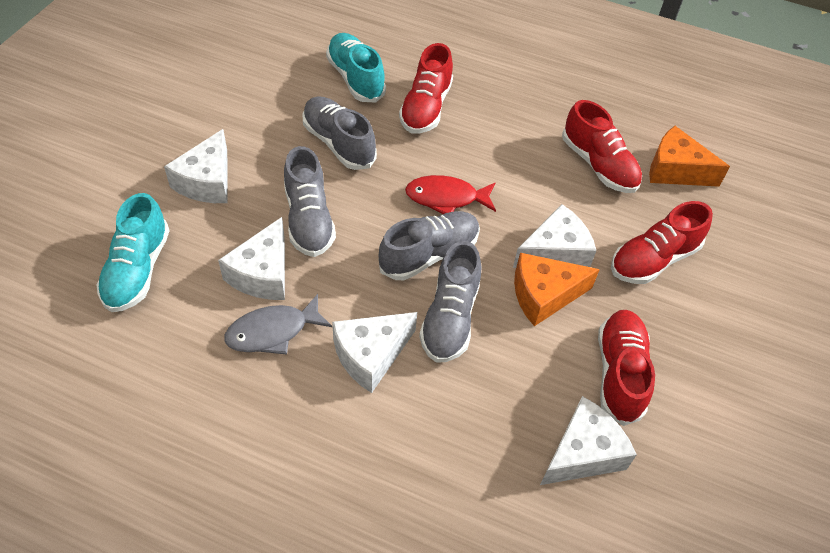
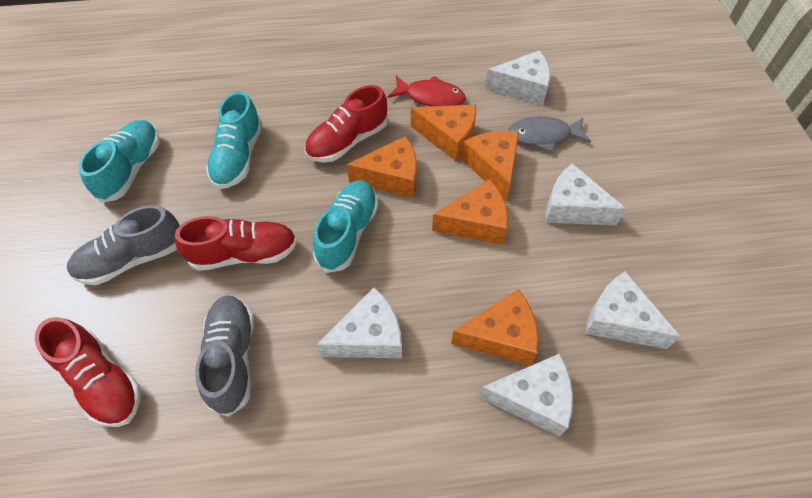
grey shoe: [284,146,336,257] [303,97,377,170] [379,211,480,280] [419,241,481,363] = 4 -> [67,205,180,285] [195,295,254,417] = 2
orange cheese: [514,253,600,326] [649,126,730,187] = 2 -> [347,136,417,198] [411,105,476,161] [432,179,508,245] [451,289,538,365] [462,131,519,201] = 5
red shoe: [399,43,453,133] [562,100,642,193] [598,310,655,426] [611,201,713,284] = 4 -> [35,317,140,427] [175,216,297,271] [304,85,388,163] = 3
turquoise shoe: [97,193,170,312] [326,33,386,102] = 2 -> [79,120,160,203] [206,91,263,189] [313,180,378,273] = 3

